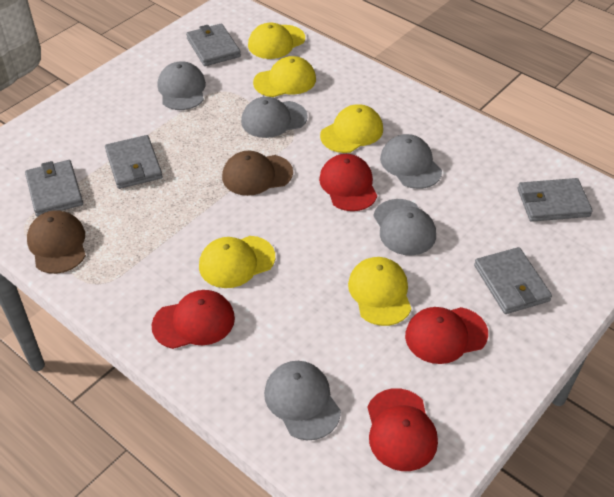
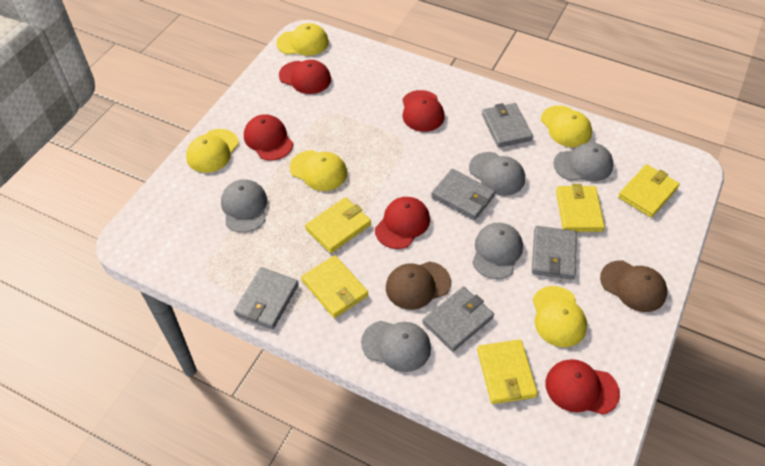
red cap: [152,290,235,349] [319,154,377,211] [367,388,438,471] [405,307,488,364] = 4 -> [244,114,293,161] [279,60,331,94] [375,197,430,249] [402,90,445,132] [546,359,620,415] = 5
yellow wallet: none = 0 -> [301,255,368,318] [305,197,371,253] [477,340,538,404] [556,184,605,232] [618,164,680,218] = 5

